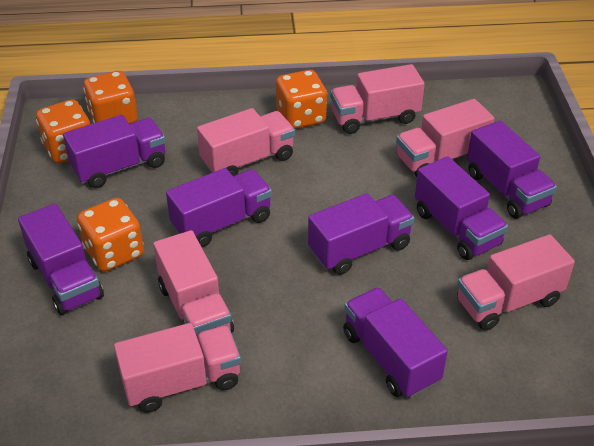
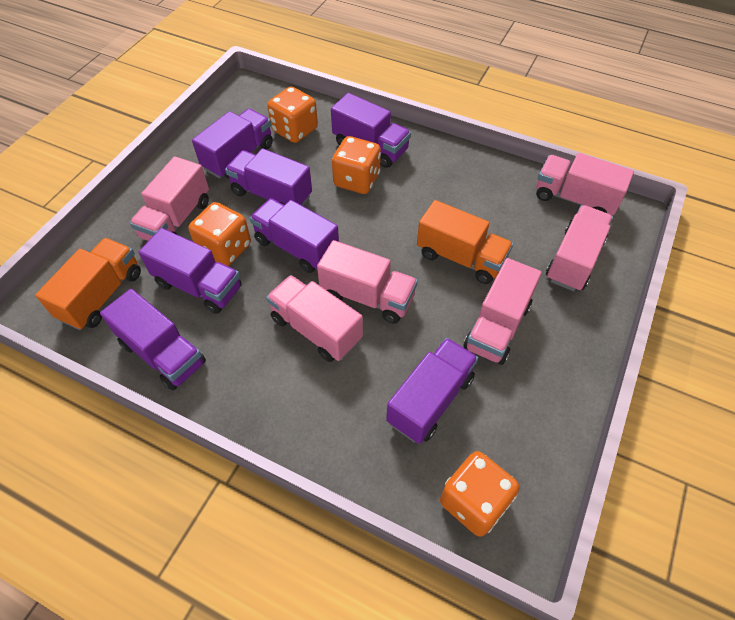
orange truck: none = 0 -> [35,238,141,330] [417,200,513,284] = 2

